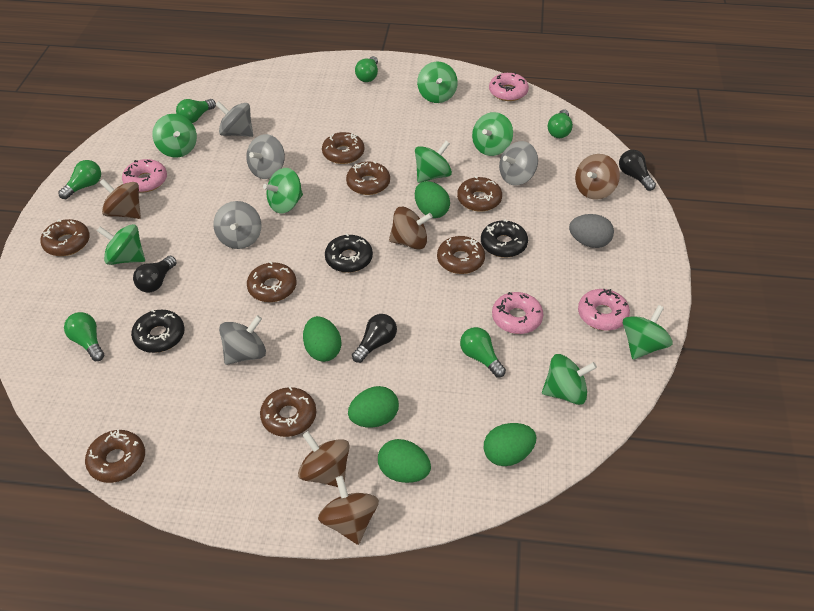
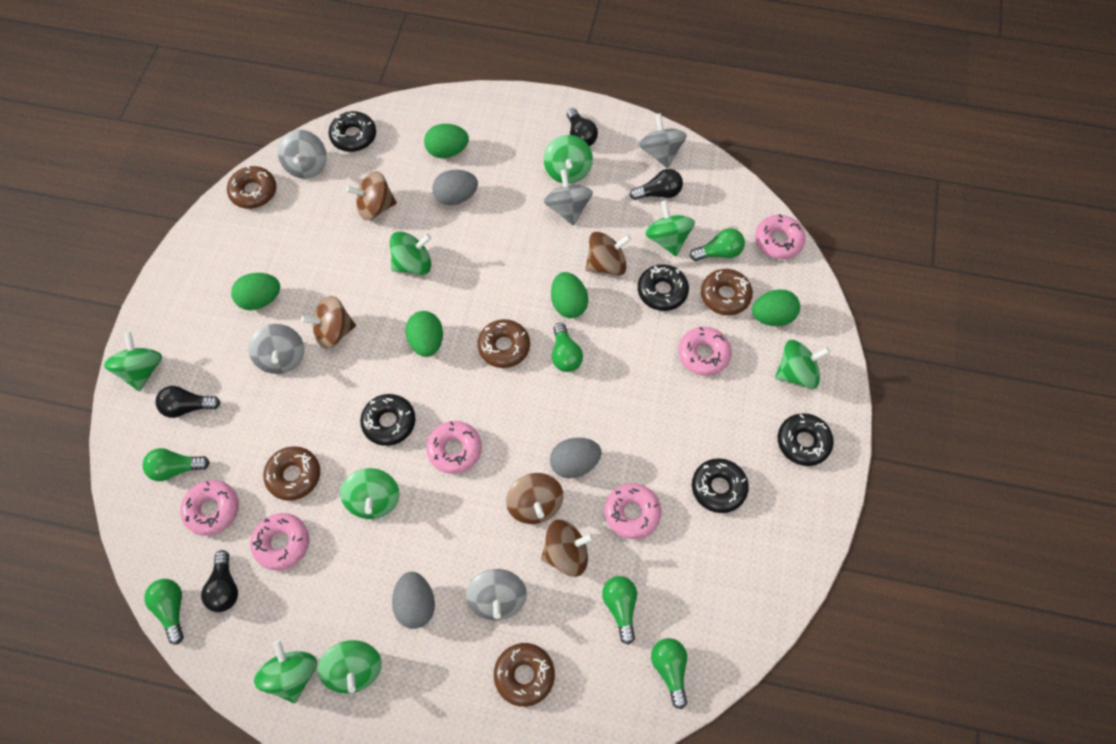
black donut: [131,310,185,353] [325,233,373,273] [481,219,528,258] = 3 -> [329,111,376,152] [360,394,416,446] [638,264,689,311] [692,458,749,513] [778,413,834,466] = 5
black light bulb: [133,256,177,293] [352,314,397,363] [619,150,656,191] = 3 -> [156,386,220,418] [201,550,238,612] [567,108,598,146] [630,169,683,200] = 4
brown donut: [40,219,90,256] [85,429,145,483] [247,261,296,302] [260,387,316,437] [322,132,364,164] [346,161,390,195] [437,236,485,274] [457,176,502,212] = 8 -> [227,166,276,209] [263,446,320,501] [477,319,530,368] [494,643,555,707] [701,269,753,315] = 5
grey egg: [569,214,614,248] = 1 -> [392,572,435,629] [432,170,478,205] [550,438,602,478] = 3
pink donut: [122,159,167,192] [489,72,529,101] [492,292,543,334] [578,289,630,331] = 4 -> [180,480,239,536] [250,513,309,570] [426,421,482,474] [604,483,662,539] [678,327,732,376] [755,214,806,259] = 6

